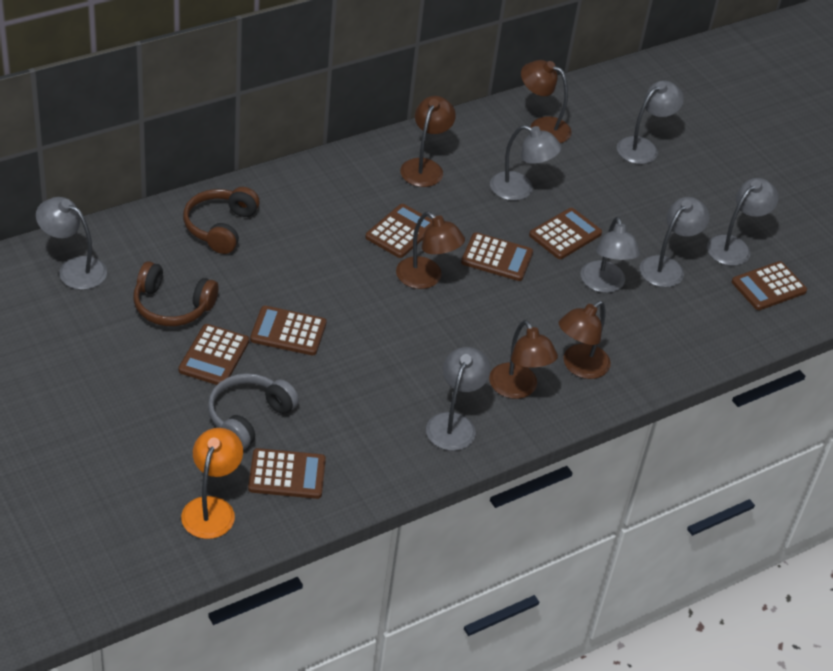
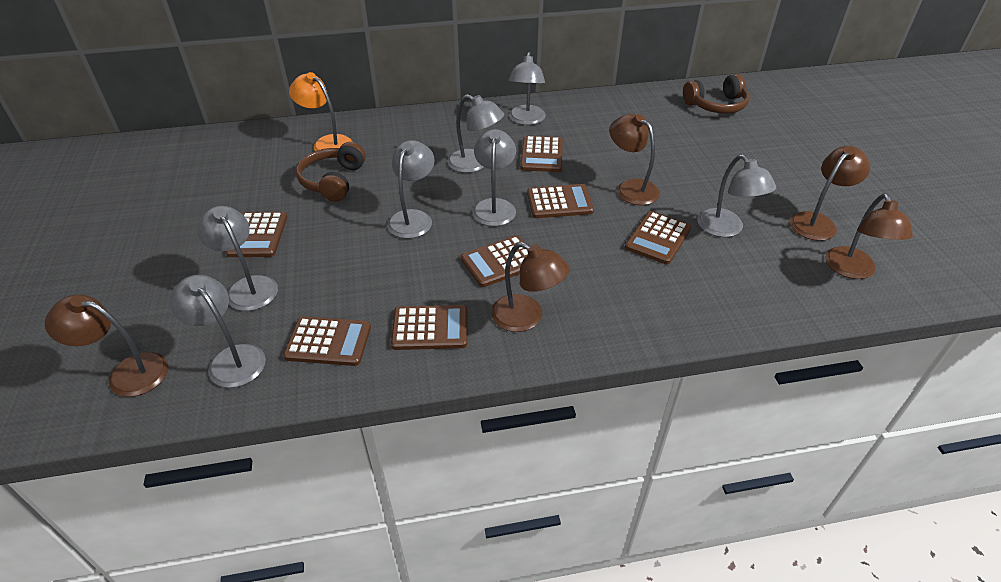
grey headphones: [208,373,299,449] = 1 -> none = 0

